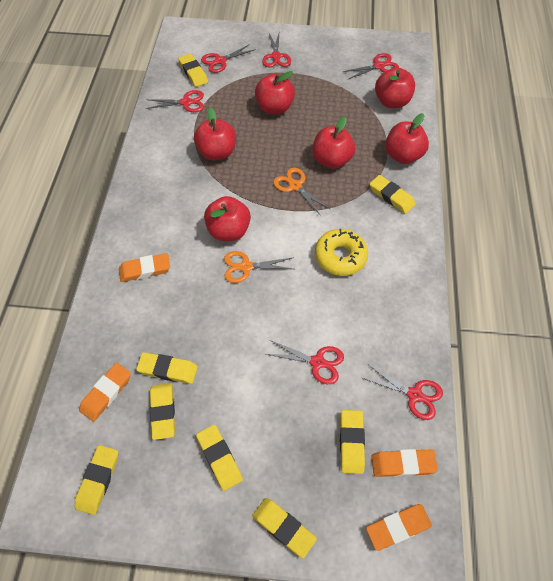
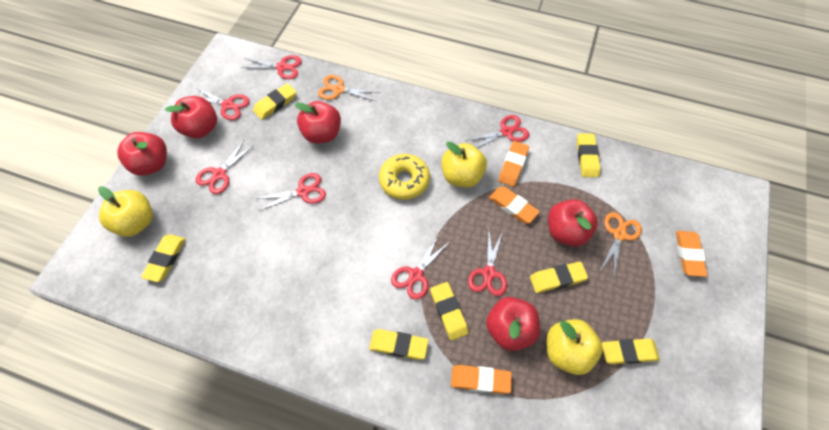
red apple: [194,107,236,160] [204,196,251,241] [255,71,295,114] [312,117,355,169] [375,67,415,108] [385,113,429,164] = 6 -> [117,132,167,176] [165,96,217,138] [295,101,341,144] [486,297,540,351] [548,199,598,246] = 5
red scissors: [146,90,204,112] [201,44,256,73] [262,33,291,67] [266,340,344,384] [343,53,399,79] [363,364,443,420] = 6 -> [195,87,250,120] [196,141,254,194] [241,55,302,79] [256,173,326,211] [391,235,449,300] [465,115,529,148] [468,231,507,296] = 7
yellow apple: none = 0 -> [98,186,153,237] [441,141,487,187] [547,319,603,375] = 3
yellow eraser: [75,445,118,515] [136,352,197,384] [150,383,175,440] [178,54,208,87] [196,425,243,491] [252,498,317,558] [340,410,365,474] [370,175,415,214] = 8 -> [141,234,185,282] [253,83,296,120] [369,329,428,360] [430,282,468,341] [530,262,588,293] [577,133,601,177] [602,338,660,364] = 7

